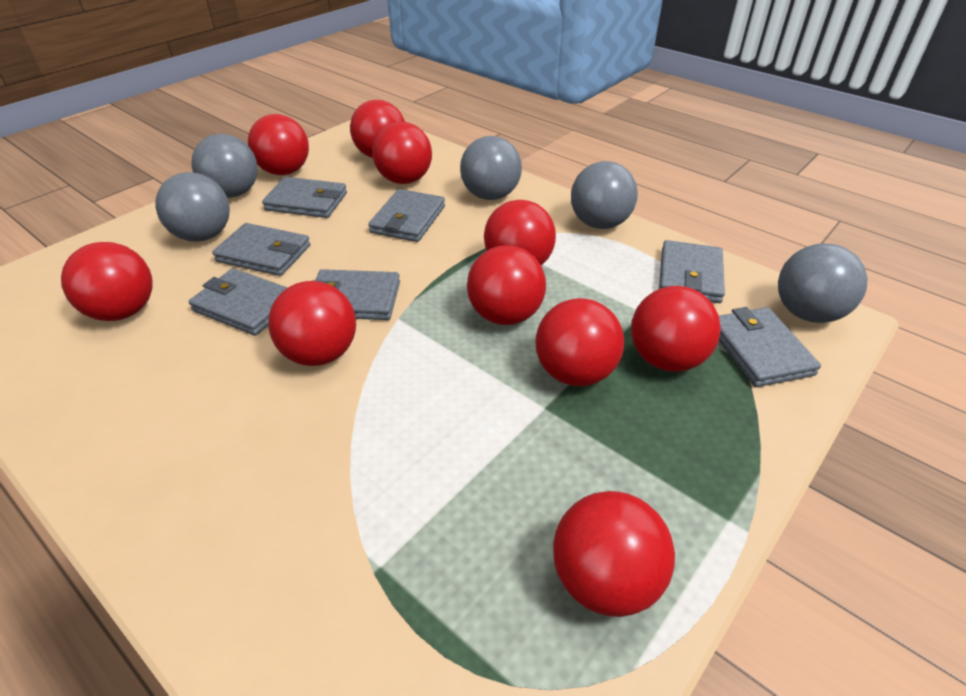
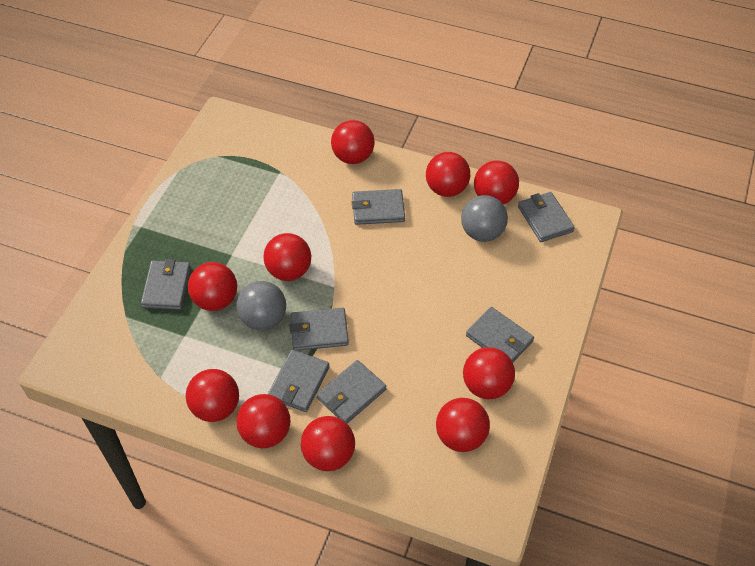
grey ball: [155,172,230,242] [192,134,258,198] [460,136,522,200] [571,161,638,229] [778,243,868,323] = 5 -> [236,281,286,330] [461,195,508,242] = 2

